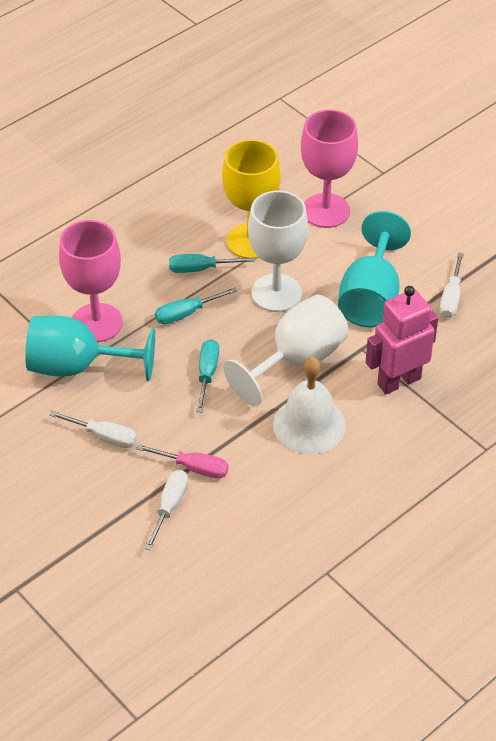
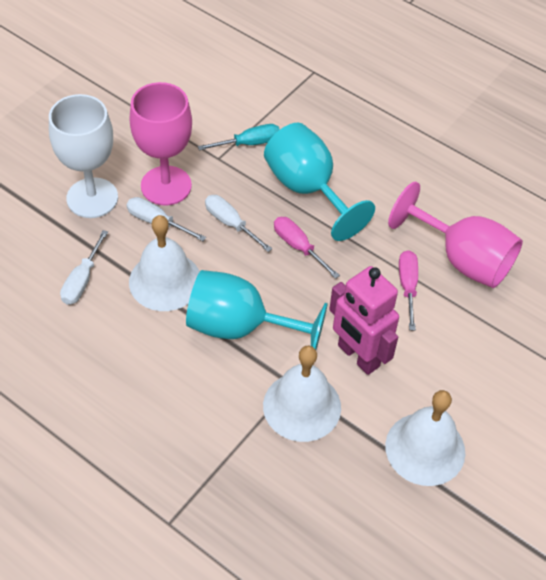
pink screwdriver: [136,444,229,479] = 1 -> [274,217,340,279] [399,250,418,330] = 2
turquoise screwdriver: [155,287,237,324] [169,254,255,273] [196,339,219,413] = 3 -> [198,124,280,151] = 1
white bell: [273,357,346,454] = 1 -> [129,215,200,311] [263,346,341,442] [385,390,465,486] = 3
white goblet: [223,295,349,406] [248,190,308,312] = 2 -> [49,94,118,218] = 1
yellow goblet: [222,139,281,259] = 1 -> none = 0

